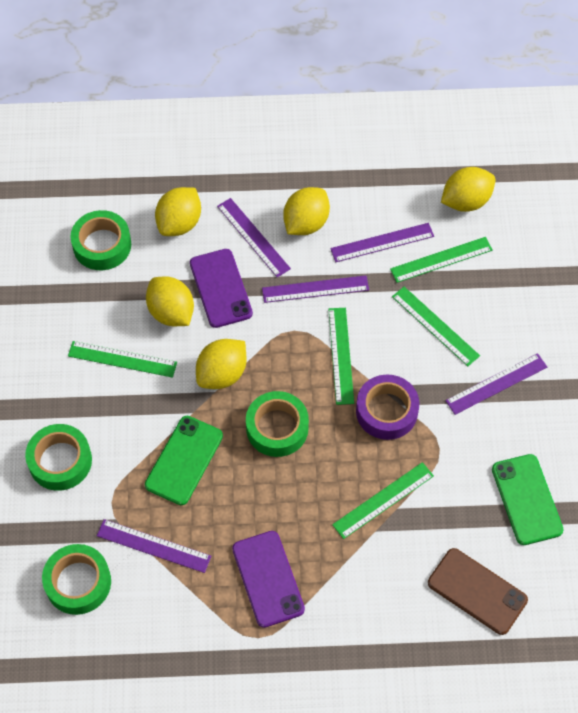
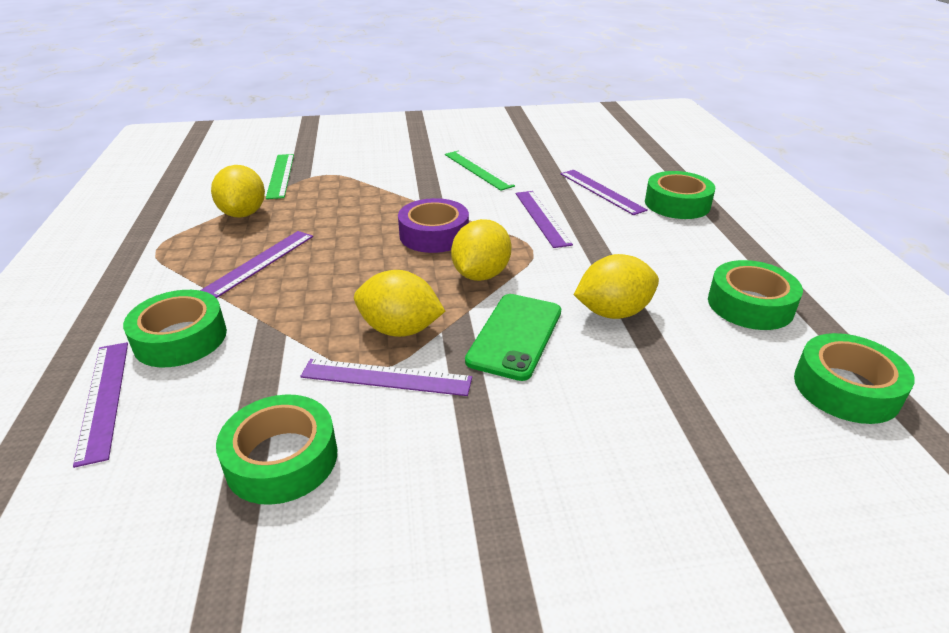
brown phone: [428,548,528,635] = 1 -> none = 0
green phone: [145,416,223,505] [492,454,564,545] = 2 -> [465,294,561,381] = 1
green ruler: [68,341,177,378] [328,308,354,405] [332,462,434,539] [390,237,493,283] [392,287,480,366] = 5 -> [266,154,294,199] [445,151,515,191] = 2
green tape: [25,424,92,491] [42,544,111,615] [70,210,131,270] [246,391,309,457] = 4 -> [123,290,227,367] [216,394,337,505] [645,171,715,219] [708,260,803,330] [794,333,915,424] = 5
purple phone: [190,249,253,328] [232,531,305,628] = 2 -> none = 0
yellow lemon: [146,277,194,326] [155,187,201,236] [196,339,246,389] [283,187,330,235] [441,167,496,212] = 5 -> [211,165,265,218] [354,270,445,337] [451,219,511,281] [574,254,659,319] = 4

